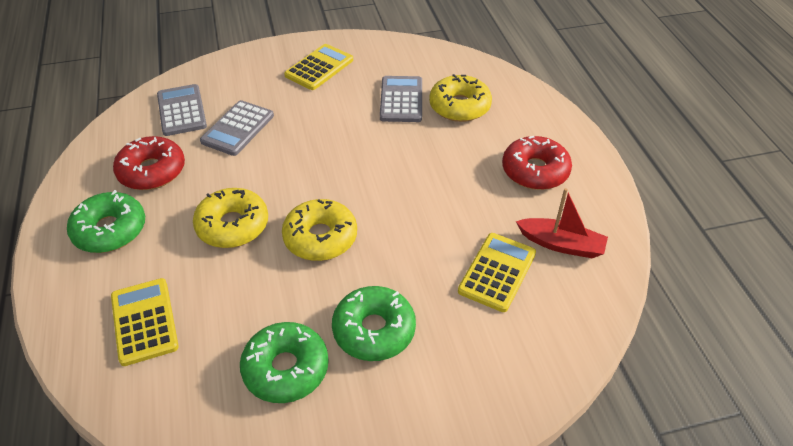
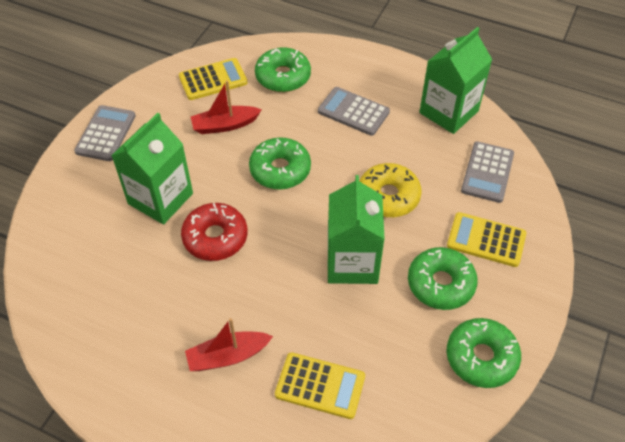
green carton: none = 0 -> [111,113,193,225] [328,175,385,284] [419,27,492,134] = 3
green donut: [67,190,145,253] [240,322,329,403] [332,286,416,361] = 3 -> [249,137,311,190] [255,47,311,92] [408,247,478,310] [446,318,521,388] = 4
red boat: [516,188,608,258] = 1 -> [185,318,273,371] [191,80,262,134] = 2
red donut: [113,136,185,190] [502,136,572,190] = 2 -> [181,203,248,261] = 1
yellow donut: [193,188,268,248] [282,199,357,261] [429,74,492,122] = 3 -> [359,163,422,217] = 1

